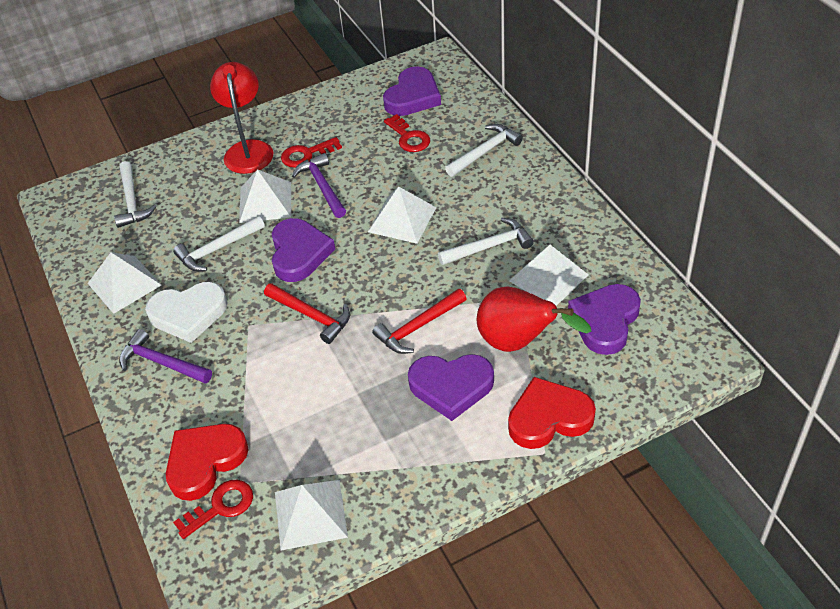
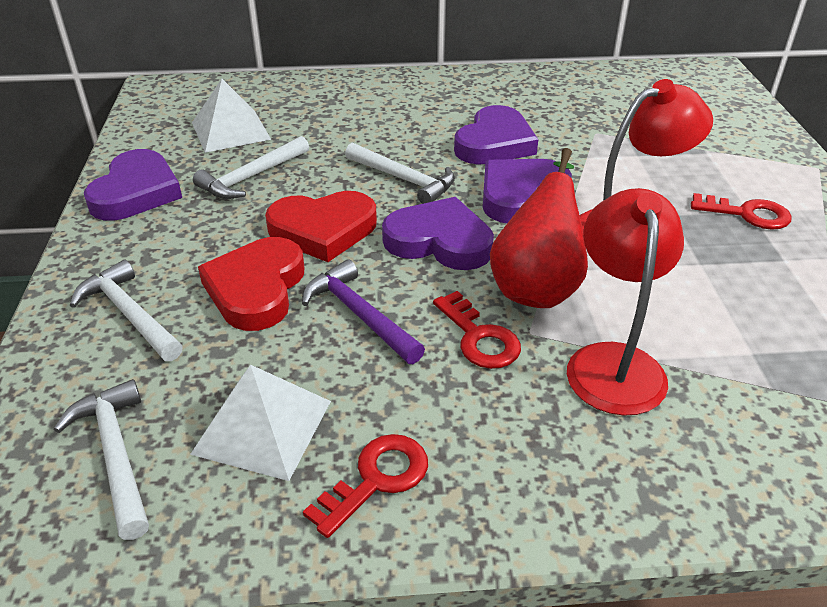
purple hammer: [119,329,212,384] [292,153,346,218] = 2 -> [302,259,425,364] = 1
red hammer: [264,283,350,344] [372,289,467,354] = 2 -> none = 0
red lamp: [210,62,274,174] = 1 -> [567,188,684,416] [580,79,713,233] = 2
white heart: [145,282,228,343] = 1 -> none = 0
white pyramid: [88,252,161,314] [239,169,291,223] [275,480,348,550] [368,186,436,244] [509,245,588,306] = 5 -> [190,365,331,481] [192,79,271,153] = 2

